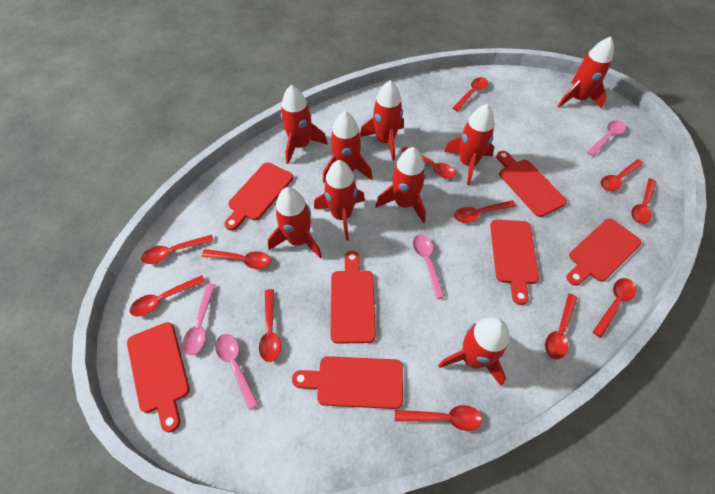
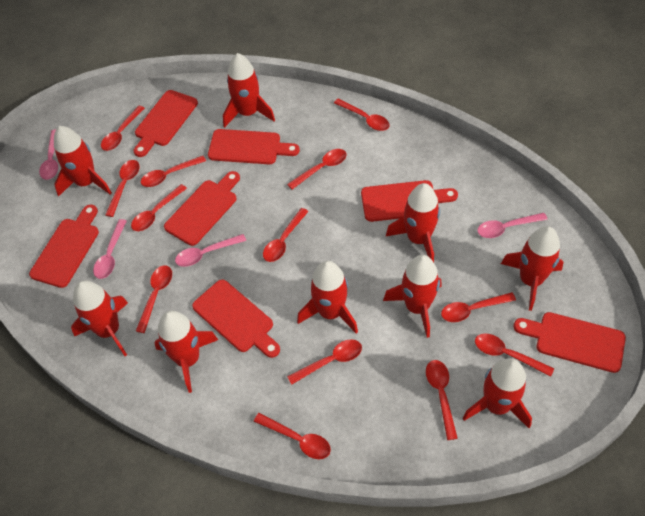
red spoon: [130,275,205,317] [141,235,214,264] [202,249,271,269] [259,289,281,362] [395,405,482,431] [401,147,456,179] [453,77,488,111] [454,200,516,223] [545,293,577,359] [593,278,636,338] [601,159,644,191] [631,179,656,224] = 12 -> [101,106,145,151] [105,160,140,217] [131,184,187,231] [136,265,172,333] [141,156,206,187] [254,413,331,459] [263,208,309,262] [287,149,347,189] [287,339,362,385] [334,98,390,131] [426,360,458,440] [441,292,516,322] [475,333,554,377] = 13

